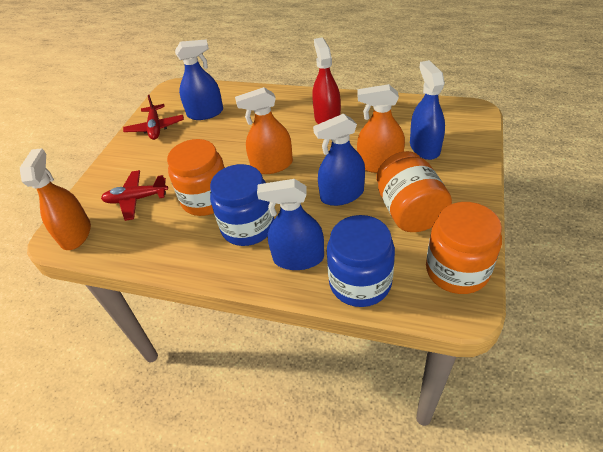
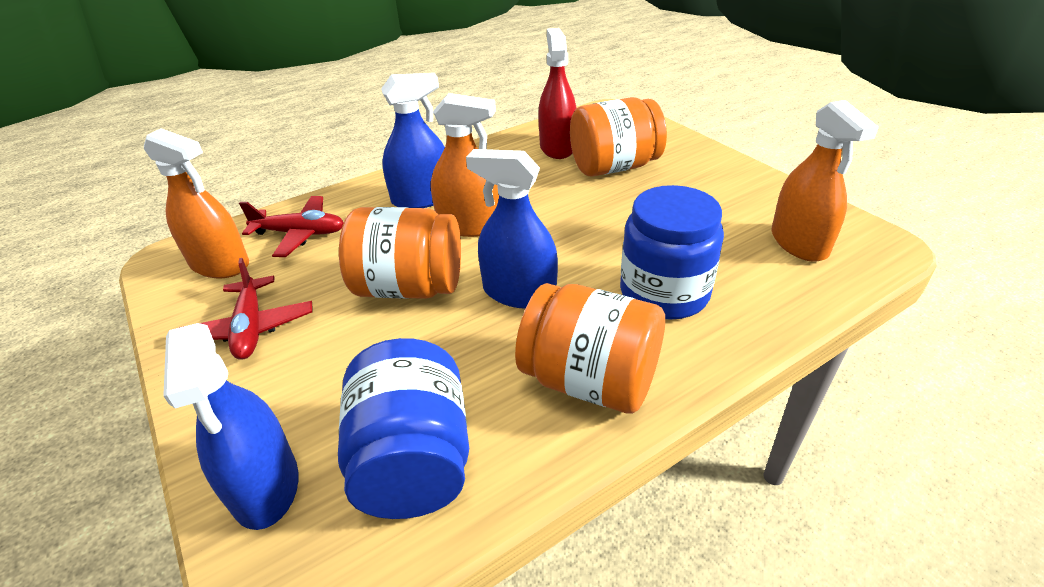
blue spray bottle: [175,39,223,120] [257,179,324,270] [313,113,365,206] [410,60,445,160] = 4 -> [163,323,298,530] [381,73,445,208] [466,149,558,309] = 3

